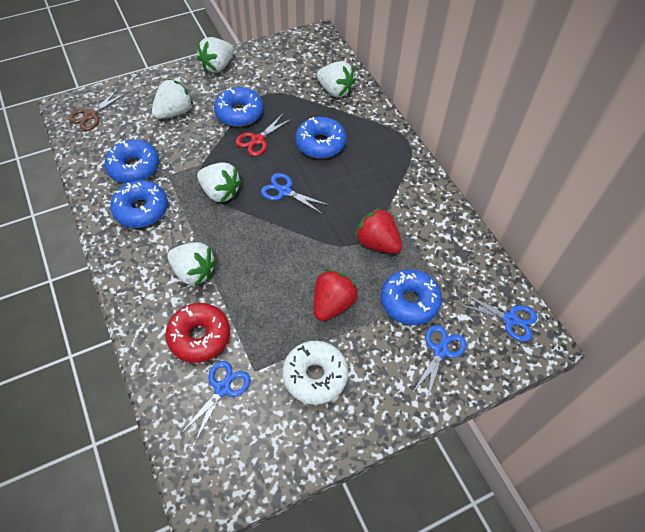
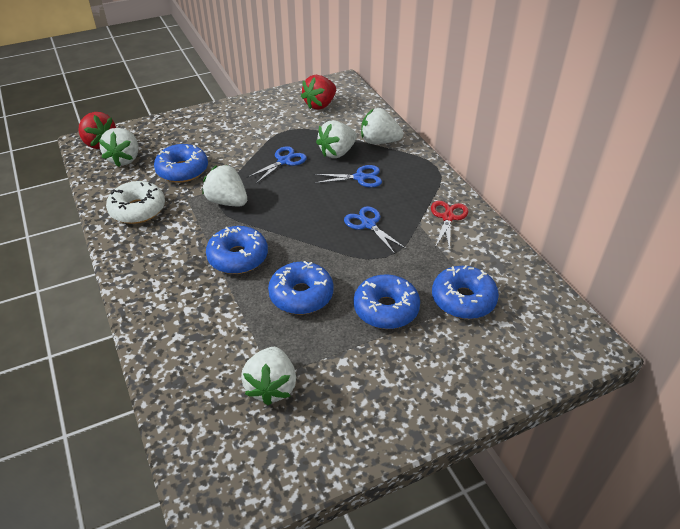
blue scissors: [182,361,251,442] [261,173,329,214] [412,325,466,400] [459,292,537,342] = 4 -> [246,146,307,183] [314,165,382,187] [344,206,407,254] = 3
brown scissors: [68,89,126,131] = 1 -> none = 0
red donut: [165,303,230,363] = 1 -> none = 0

